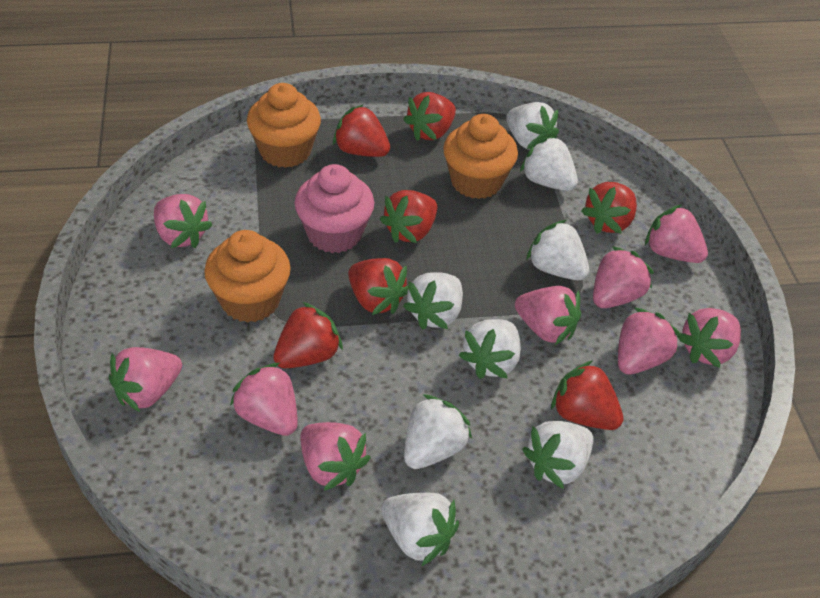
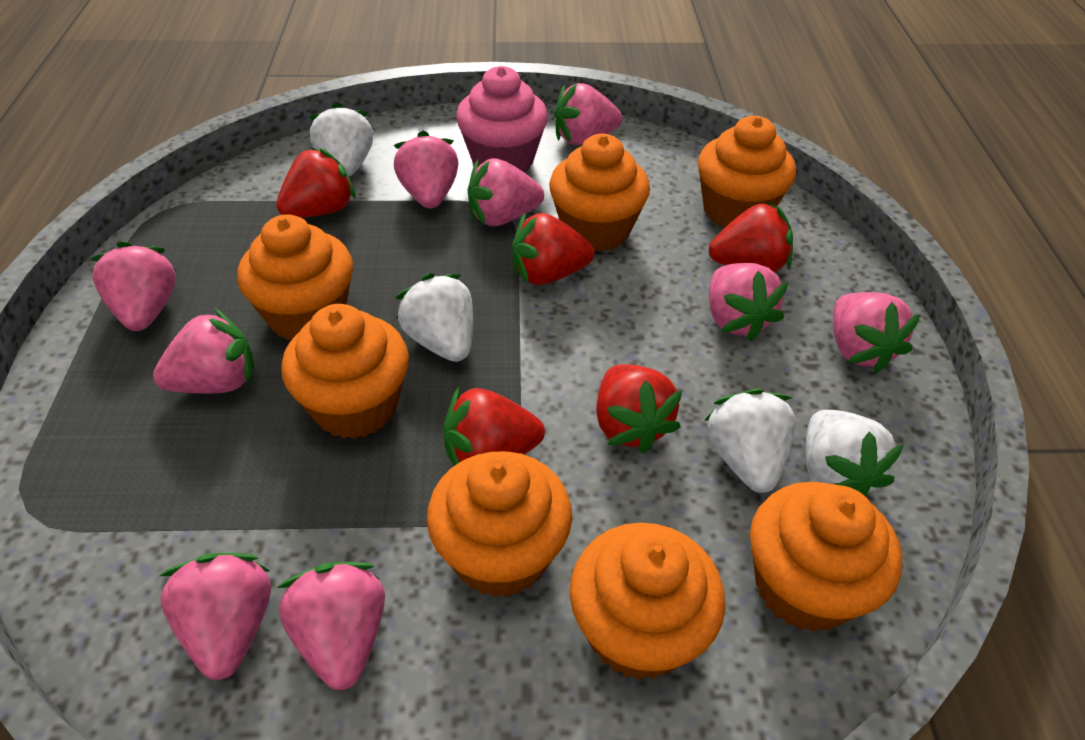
orange cupcake: [204,230,291,323] [247,83,321,168] [443,114,518,199] = 3 -> [237,214,353,340] [281,304,409,439] [427,451,572,598] [549,134,650,252] [569,523,725,680] [698,116,796,228] [750,482,902,632] = 7
red strawberry: [273,302,343,368] [333,104,390,157] [348,258,409,315] [380,190,437,243] [403,92,456,141] [551,360,624,430] [581,182,637,234] = 7 -> [276,147,356,218] [444,387,545,466] [512,213,594,285] [596,364,682,453] [709,201,793,272] = 5
white strawberry: [381,493,459,567] [403,273,463,330] [404,394,472,469] [459,319,521,379] [506,102,559,150] [520,136,578,191] [522,421,593,489] [526,220,589,280] = 8 -> [309,102,373,176] [396,274,473,362] [704,388,796,493] [806,410,904,496] = 4

